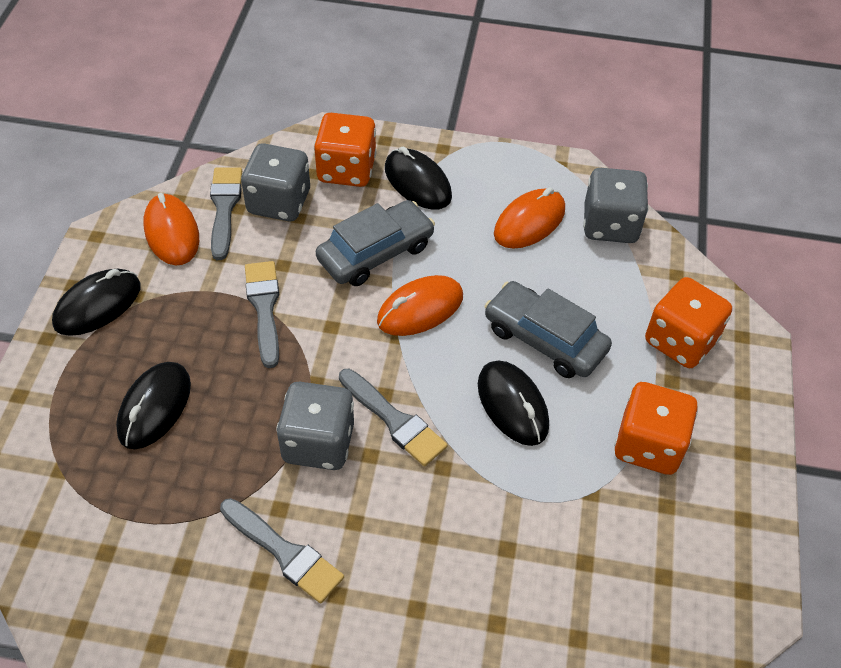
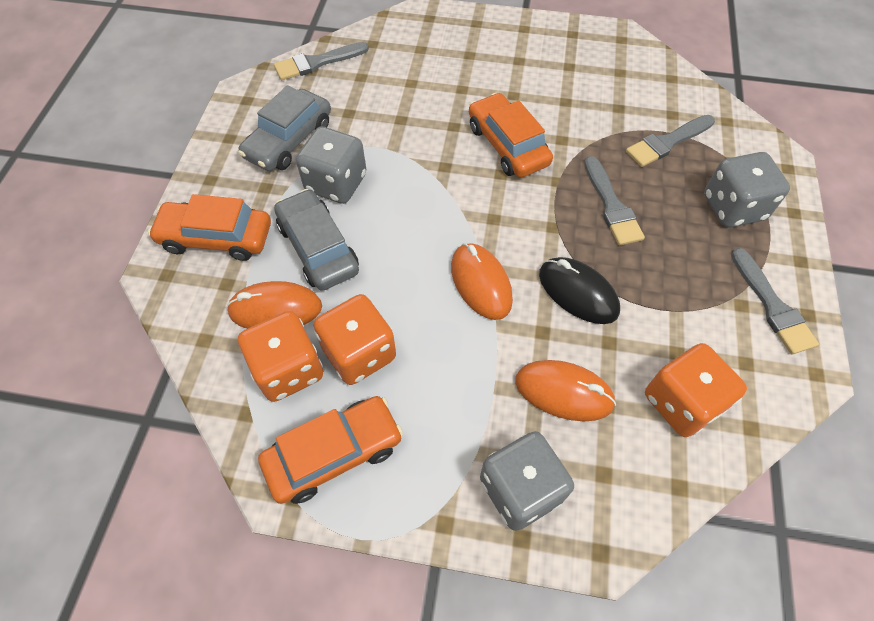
black mouse: [52,269,141,336] [116,362,191,449] [385,147,452,210] [478,361,549,446] = 4 -> [539,257,620,324] = 1
orange car: none = 0 -> [148,194,271,261] [258,396,403,504] [469,93,553,178] = 3

